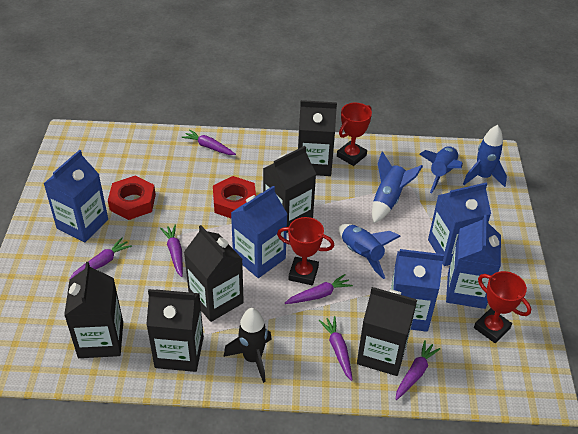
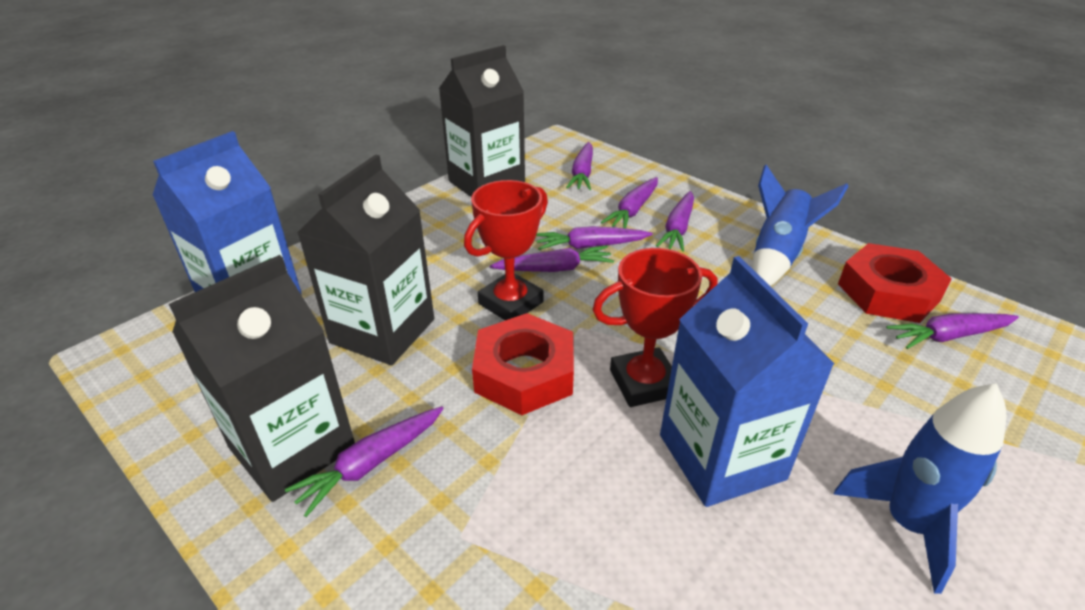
black carton: [64,262,123,358] [146,289,204,372] [184,225,244,322] [263,146,316,233] [298,100,337,176] [357,287,417,376] = 6 -> [169,255,355,502] [297,154,434,365] [439,45,525,197] = 3
black rocket: [223,308,272,383] = 1 -> none = 0
blue carton: [43,150,108,242] [231,186,287,278] [390,249,444,332] [428,183,491,266] [446,215,501,309] = 5 -> [152,131,302,295] [660,256,834,507] = 2
blue rocket: [339,224,401,279] [372,151,423,223] [419,146,463,193] [463,125,507,187] = 4 -> [753,165,848,286] [834,383,1006,594] = 2
purple carrot: [69,238,132,280] [160,225,183,277] [182,129,236,155] [285,274,353,304] [319,316,352,381] [395,340,440,400] = 6 -> [285,406,444,517] [490,245,614,272] [536,226,653,250] [566,142,593,190] [601,177,658,229] [656,191,694,252] [887,313,1019,349] = 7
red trophy: [277,217,334,285] [337,103,372,166] [474,271,531,343] = 3 -> [464,180,548,320] [592,248,718,407] = 2

